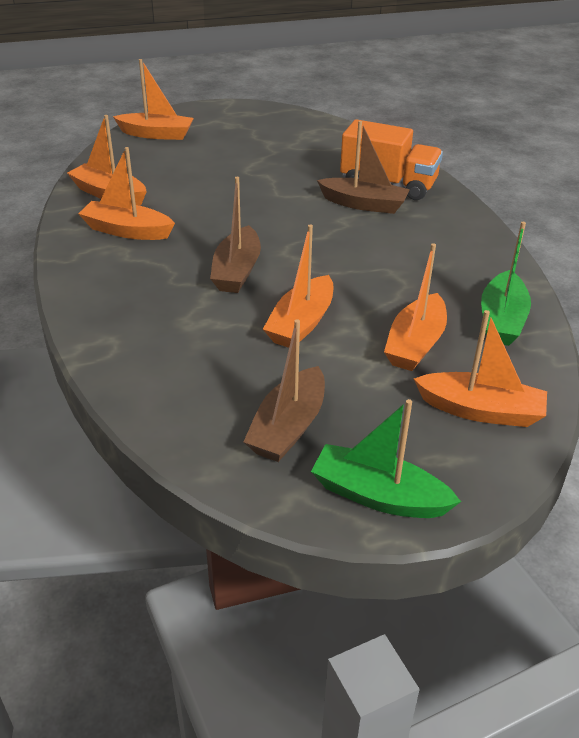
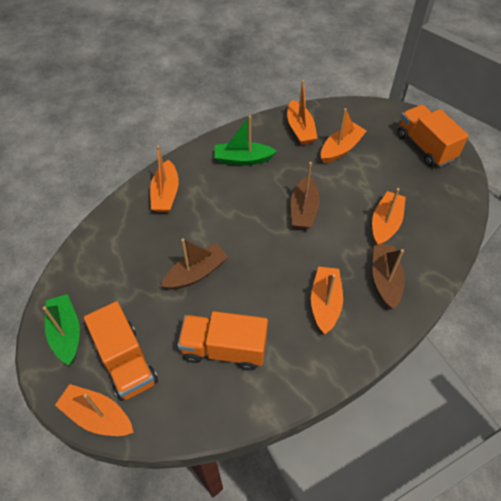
orange truck: [340,119,443,200] = 1 -> [84,301,158,401] [178,311,268,371] [398,105,469,167] = 3

